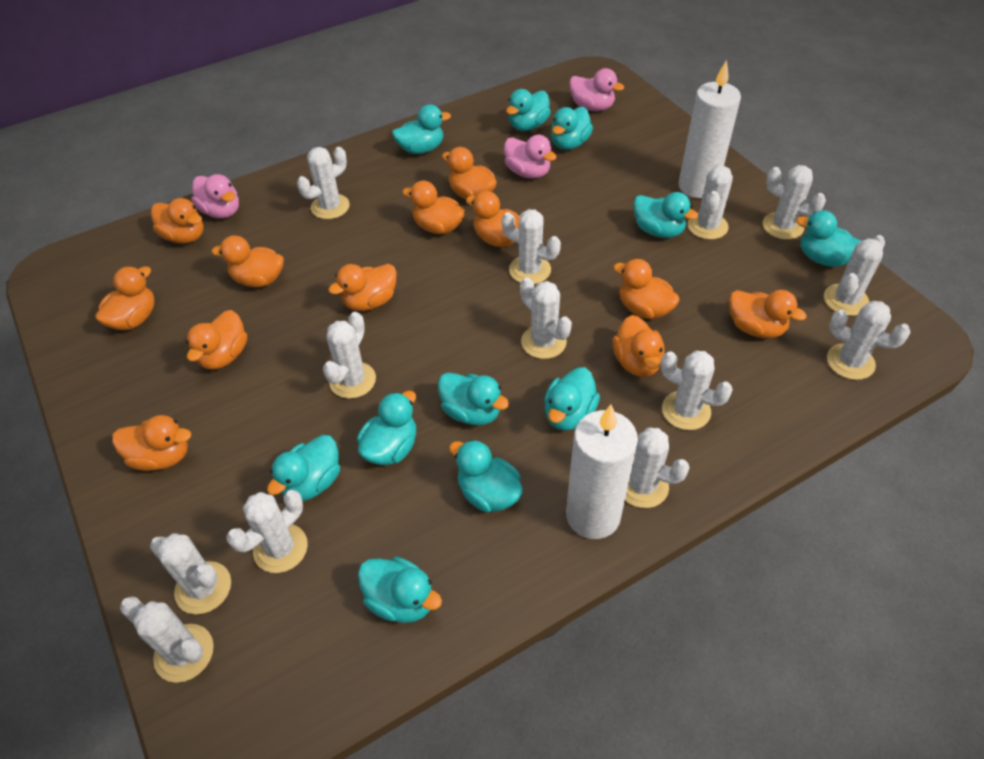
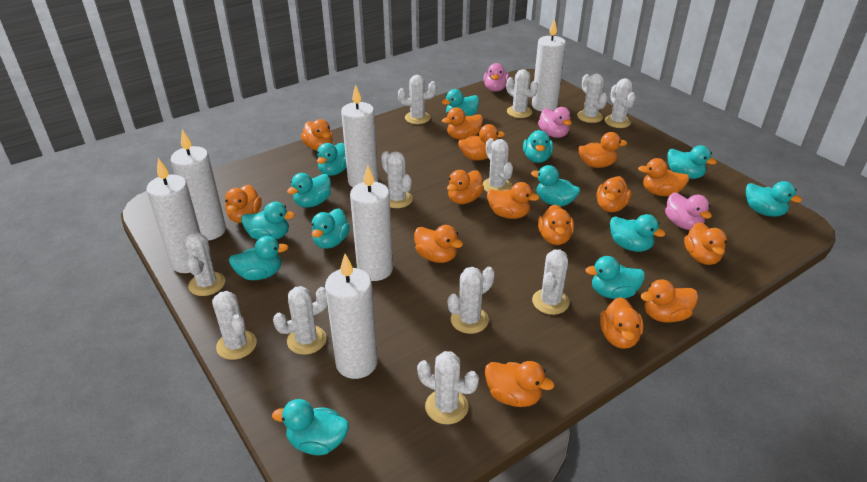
orange duck: [95,266,155,330] [112,415,191,471] [151,198,204,244] [186,310,247,370] [212,235,284,287] [328,264,397,311] [402,181,465,234] [442,147,497,199] [466,191,520,247] [612,315,665,377] [613,259,680,319] [729,290,807,338] = 12 -> [225,185,262,223] [301,119,333,151] [414,225,463,263] [442,107,483,140] [447,170,484,204] [458,124,505,160] [485,361,554,407] [487,182,540,219] [538,204,574,245] [578,132,627,168] [596,176,631,212] [600,297,643,349] [638,158,689,196] [640,279,698,323] [684,222,727,265] = 15
turquoise duck: [267,435,340,501] [357,391,416,465] [358,557,442,623] [392,104,451,154] [438,373,509,425] [449,440,523,513] [506,89,551,131] [544,367,600,431] [551,107,593,150] [633,192,698,238] [796,210,861,267] = 11 -> [229,236,288,280] [241,202,295,240] [272,399,349,455] [287,173,331,208] [312,208,350,249] [317,143,347,176] [442,89,479,116] [523,130,553,163] [531,165,580,206] [585,256,645,299] [610,214,666,252] [667,145,717,179] [746,181,802,217] = 13
white cactus: [120,596,214,683] [150,533,231,614] [227,490,308,573] [297,147,349,219] [323,312,376,399] [501,209,561,284] [520,277,572,359] [625,428,690,508] [660,351,733,430] [688,165,733,240] [763,165,826,240] [824,235,885,316] [827,301,910,380] = 13 -> [184,232,225,296] [212,291,257,360] [273,286,327,355] [381,151,413,208] [398,75,437,124] [417,351,479,424] [448,267,495,334] [483,138,513,192] [506,69,538,118] [532,249,570,315] [577,74,608,123] [605,78,636,128] = 12
white candle: [566,405,638,539] [678,60,741,198] = 2 -> [146,158,201,273] [171,129,226,241] [325,254,378,379] [341,84,378,187] [350,165,393,281] [532,19,566,112] = 6

